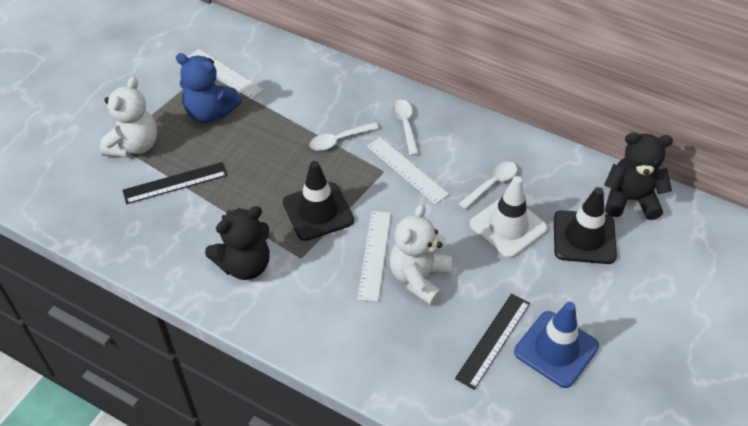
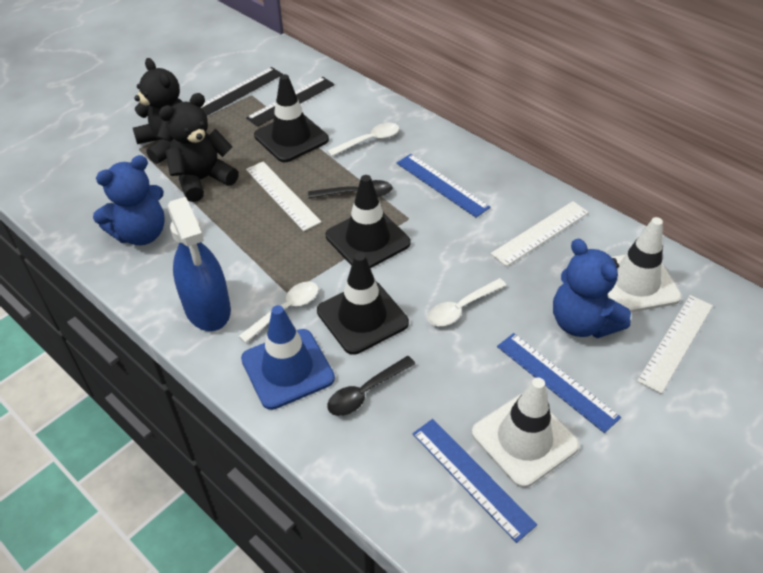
black spoon: none = 0 -> [308,180,393,199] [327,356,415,416] = 2
black traffic cone: [283,161,354,241] [554,187,617,264] = 2 -> [254,74,329,162] [317,253,409,355] [326,175,411,268] = 3
blue ruler: none = 0 -> [397,154,490,218] [413,419,537,543] [497,333,621,433] = 3
blue spray bottle: none = 0 -> [167,197,231,331] = 1
blue teddy bear: [176,53,242,123] = 1 -> [93,155,165,245] [553,239,631,338] = 2
white teddy bear: [100,77,157,158] [389,204,452,306] = 2 -> none = 0
white traffic cone: [469,176,548,259] = 1 -> [472,377,579,488] [607,217,682,312] = 2

